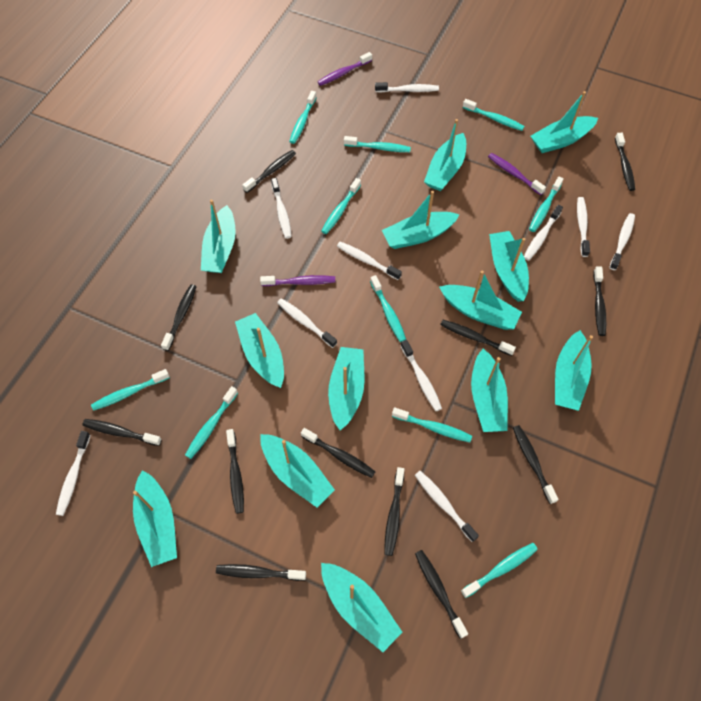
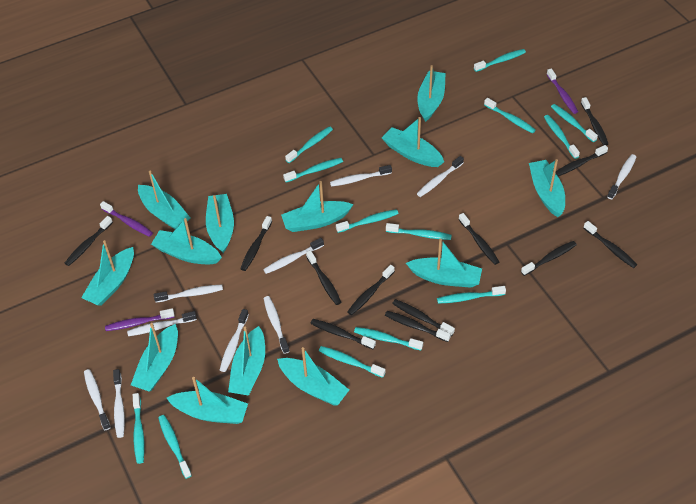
turquoise toothbrush: [91,369,170,411] [185,386,238,459] [289,91,317,144] [321,178,361,234] [344,136,411,152] [370,275,406,342] [392,407,472,442] [461,543,538,598] [463,99,525,131] [529,177,564,232] = 10 -> [133,393,145,464] [158,415,192,479] [283,158,343,182] [285,126,333,163] [319,346,386,378] [336,209,399,233] [354,327,423,350] [386,223,452,240] [437,286,506,304] [474,49,526,72] [484,98,536,133] [544,115,580,159] [551,104,598,142] = 13

